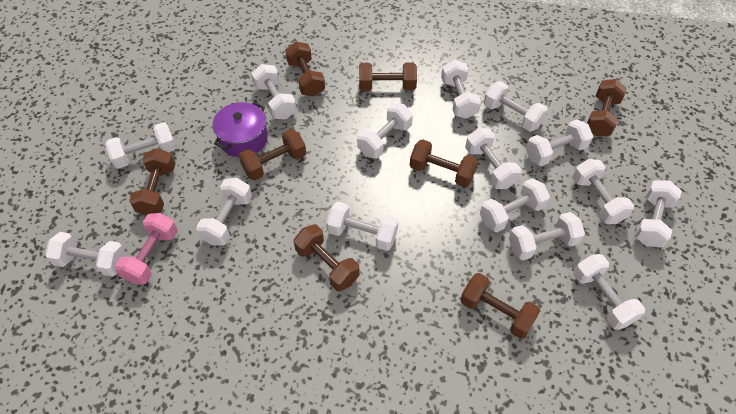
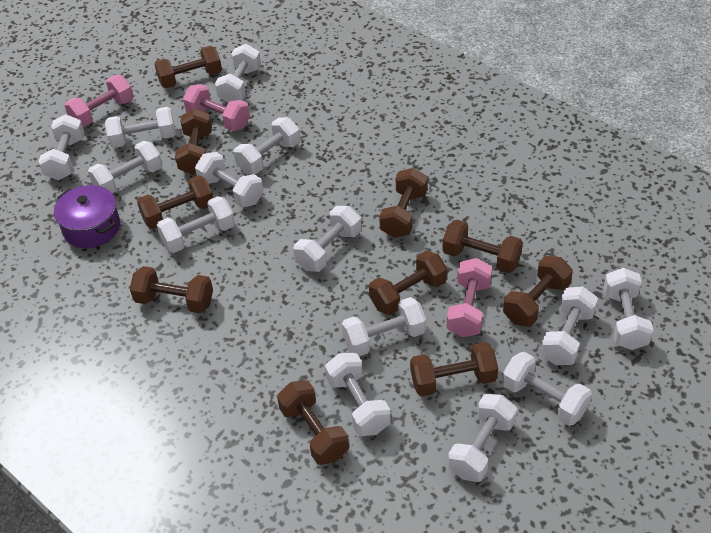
brown dumbbell: [129,148,175,215] [239,129,306,180] [285,41,325,97] [294,224,360,291] [359,62,417,91] [410,139,478,187] [460,273,540,339] [587,79,627,136] = 8 -> [130,266,213,313] [137,175,213,229] [154,46,222,88] [175,109,212,174] [277,380,349,465] [369,251,447,315] [379,168,428,238] [410,342,498,397] [442,220,523,273] [503,256,573,327] = 10
pink dumbbell: [114,213,178,284] = 1 -> [65,75,134,127] [183,84,250,131] [447,258,492,337] = 3
white dumbbell: [45,232,126,277] [106,122,176,169] [196,178,252,246] [251,64,296,119] [326,202,398,251] [357,103,413,159] [441,60,481,119] [465,128,522,189] [480,178,550,232] [484,81,548,132] [509,212,585,261] [526,120,593,166] [572,159,634,224] [573,254,645,330] [635,181,682,247] = 15 -> [38,114,85,180] [88,141,162,193] [105,107,176,148] [157,196,235,253] [195,152,263,208] [215,44,261,103] [234,117,300,174] [294,206,361,272] [325,353,391,436] [342,297,426,356] [448,394,517,482] [502,352,592,426] [540,286,598,365] [603,268,653,350] = 14

